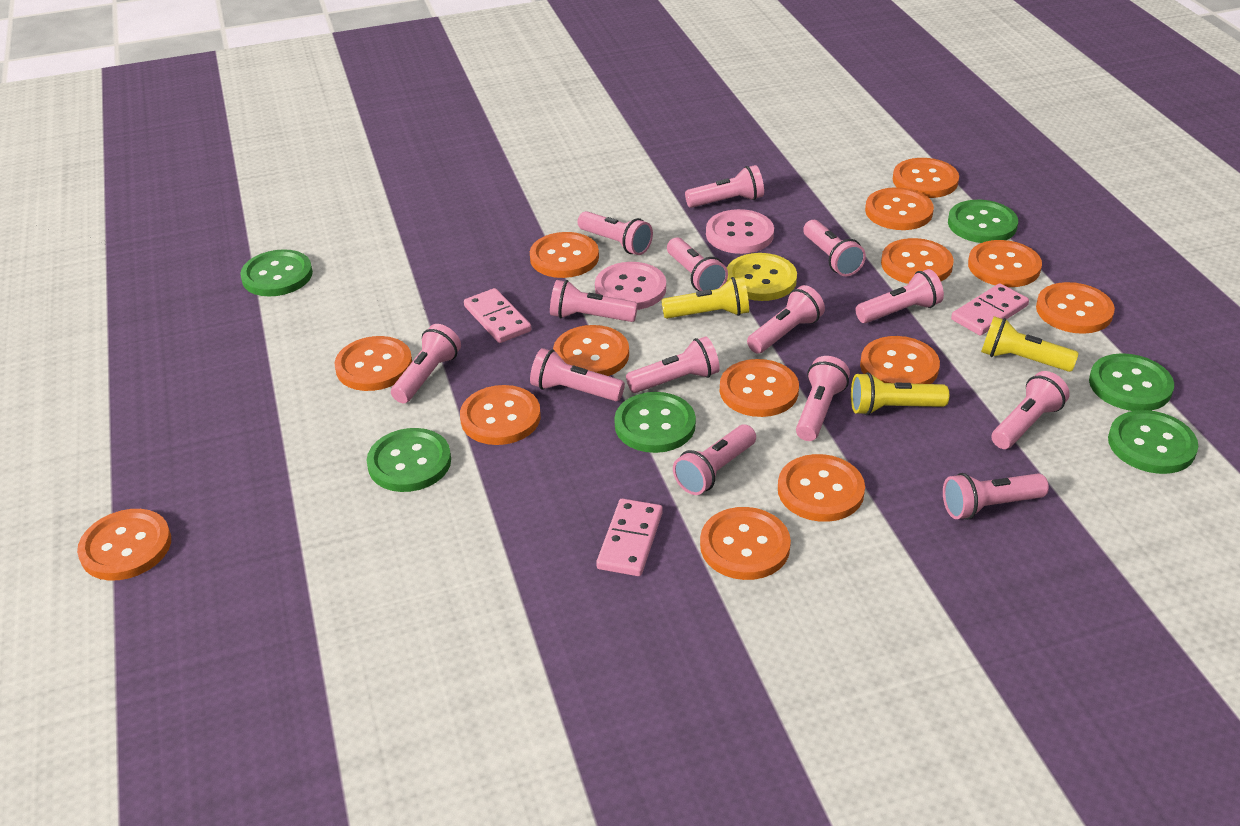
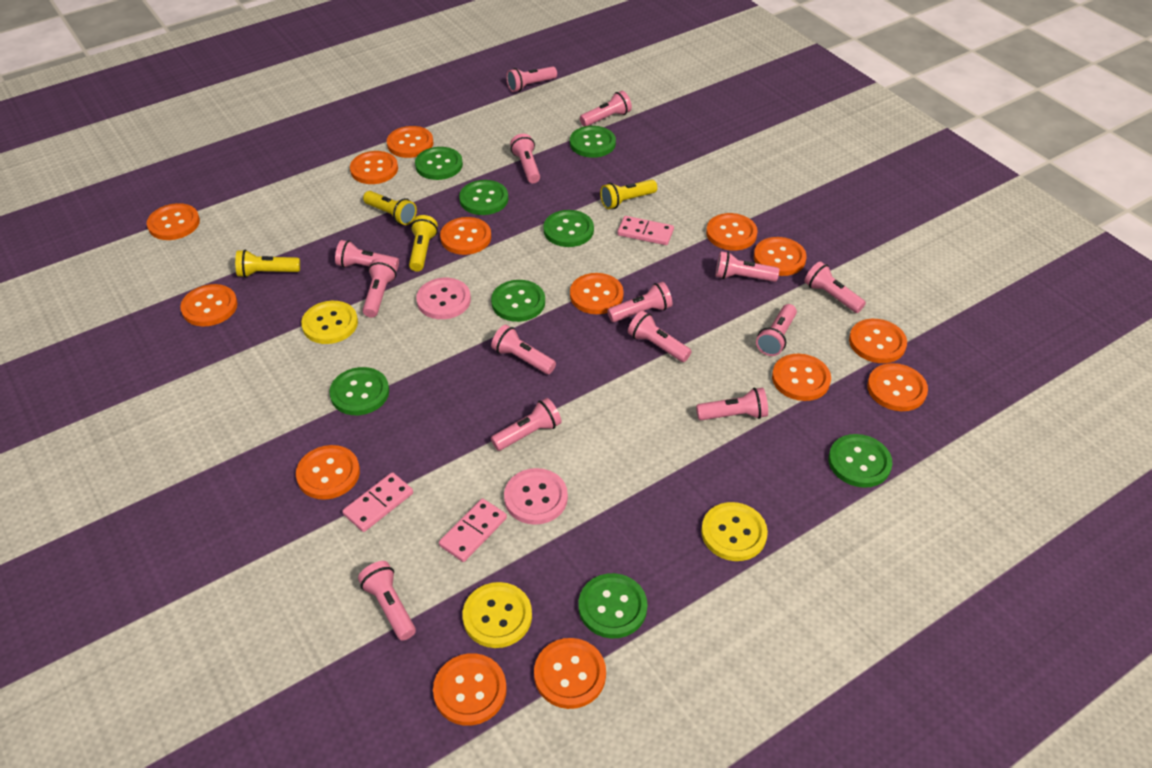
green button: [240,249,313,297] [367,428,451,492] [614,392,696,453] [948,200,1018,243] [1089,353,1174,411] [1108,410,1198,474] = 6 -> [329,367,389,415] [415,147,463,180] [459,180,508,215] [491,280,545,322] [543,210,594,247] [570,126,616,158] [578,573,648,638] [828,434,892,488] = 8
yellow button: [727,253,797,301] = 1 -> [301,301,358,344] [462,582,532,648] [701,502,768,561] = 3
yellow flashlight: [661,277,749,319] [851,372,949,415] [981,316,1079,372] = 3 -> [235,250,300,278] [363,191,417,225] [409,215,438,272] [600,180,657,209] = 4

